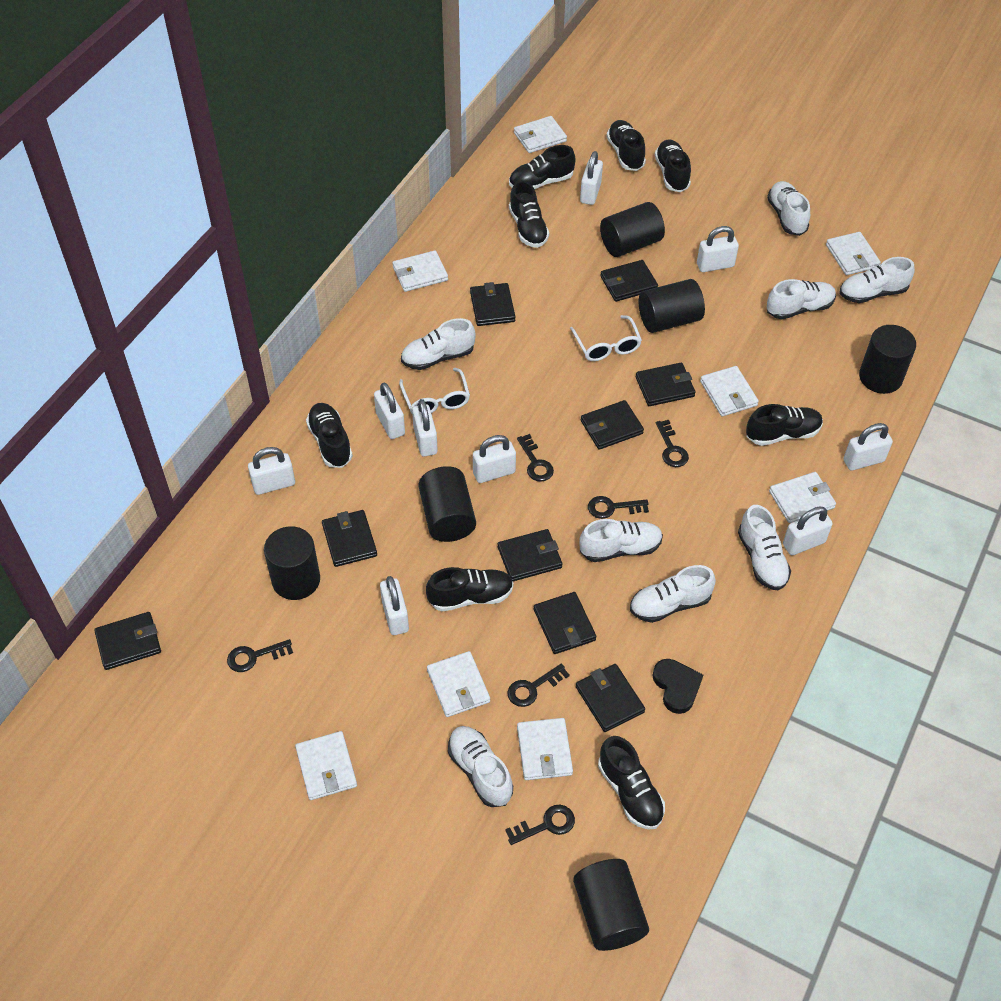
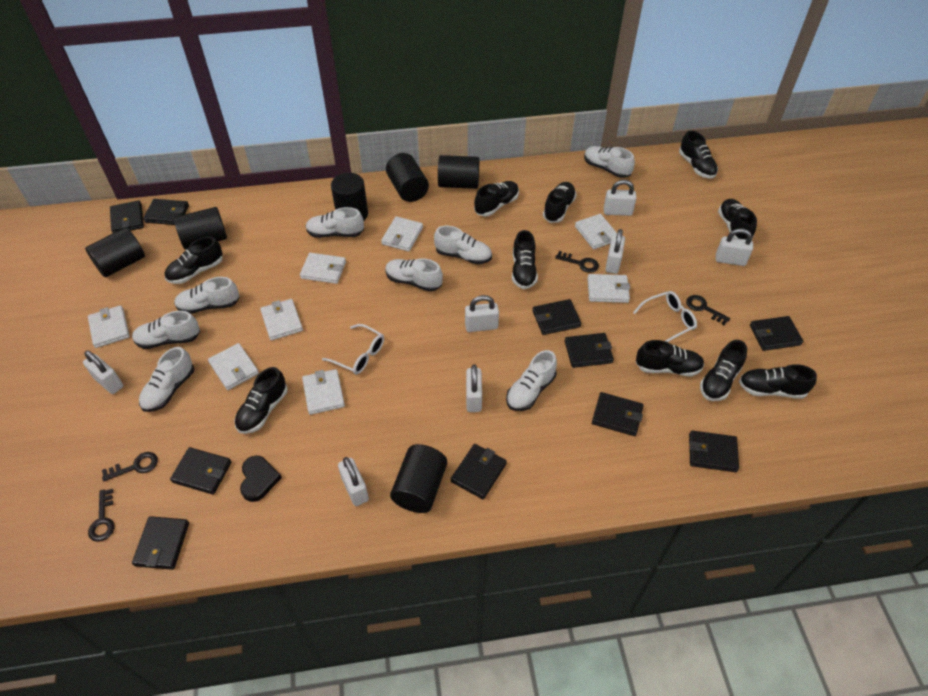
black key: [227,639,293,672] [505,805,575,845] [507,663,570,707] [517,434,554,482] [588,496,649,519] [656,420,689,467] = 6 -> [88,489,114,542] [102,452,158,481] [555,251,599,273] [686,295,730,325] = 4
black shoe: [306,403,353,468] [426,567,513,611] [509,145,576,189] [509,180,549,248] [598,736,665,830] [607,120,646,171] [655,139,691,192] [746,404,823,446] = 8 -> [165,236,223,284] [234,367,287,434] [474,181,519,216] [512,230,538,289] [543,182,576,223] [636,340,704,377] [679,130,718,179] [700,340,747,401] [718,199,757,239] [739,364,817,399] = 10
black wallet: [94,612,161,670] [322,510,377,567] [470,282,515,326] [498,529,562,581] [534,592,597,654] [576,664,645,732] [581,400,644,450] [600,260,658,302] [636,363,696,406] = 9 -> [110,200,144,233] [132,516,189,570] [143,199,189,225] [170,447,232,495] [451,444,507,499] [532,299,581,335] [565,333,614,368] [592,392,644,436] [689,431,739,472] [750,316,803,351] = 10
white padlock: [248,447,295,495] [374,383,405,439] [380,576,409,635] [412,399,438,457] [473,435,516,483] [580,151,603,205] [697,226,739,272] [783,507,833,555] [843,423,893,471] = 9 -> [83,351,123,394] [338,457,369,506] [465,295,499,332] [466,364,482,412] [604,180,636,216] [605,229,625,274] [716,229,753,266] = 7

